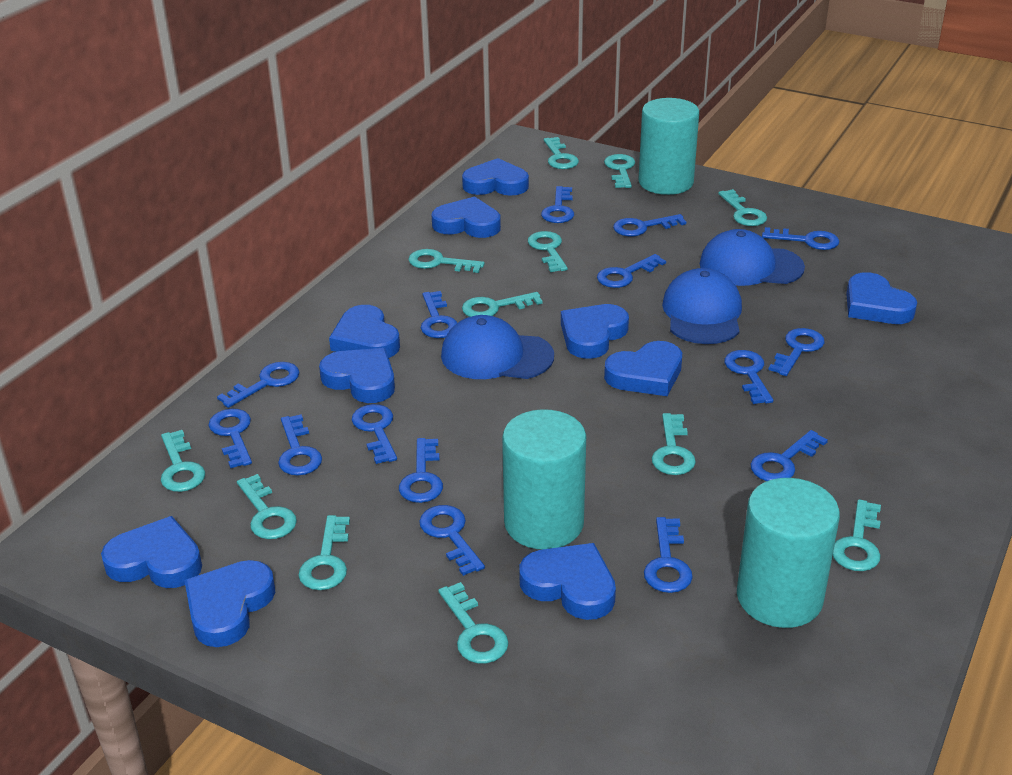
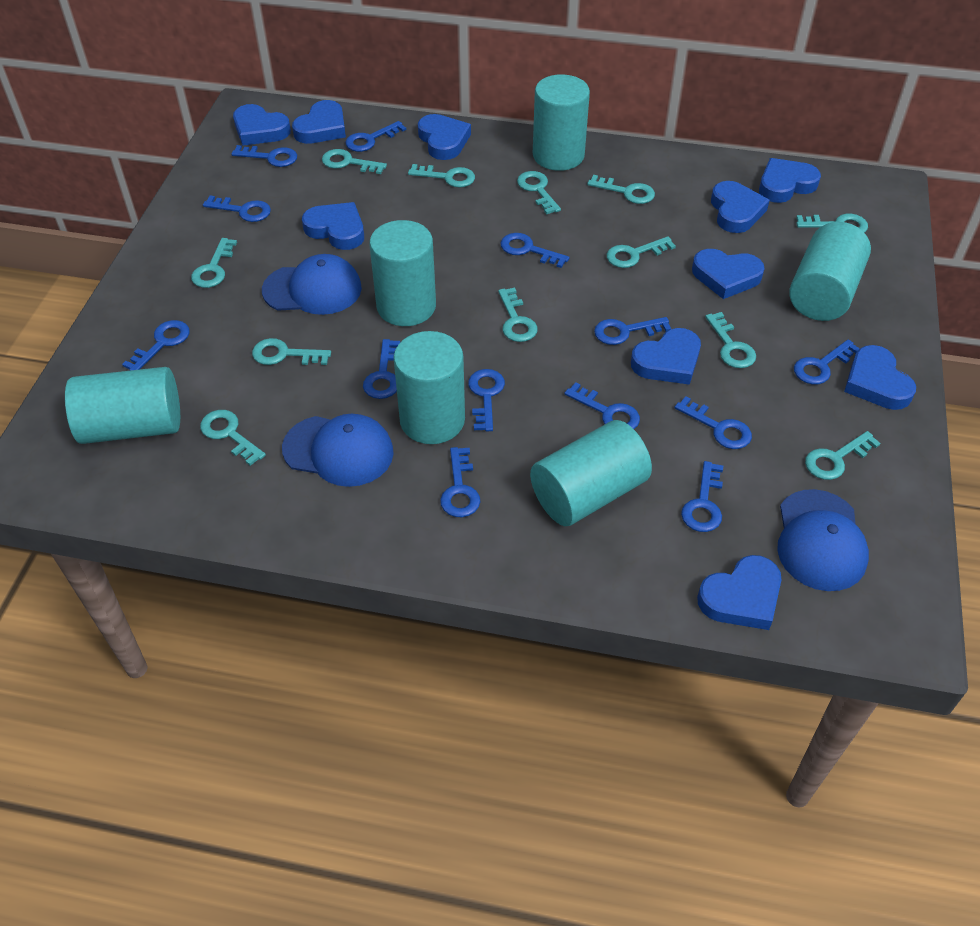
blue key: [208,409,252,468] [217,362,299,408] [278,414,322,476] [352,404,397,464] [399,438,443,503] [419,505,485,576] [421,291,457,338] [541,186,574,223] [597,254,666,288] [613,214,686,237] [644,517,693,593] [725,350,773,404] [751,430,828,481] [762,227,839,250] [768,328,825,376] = 15 -> [122,320,190,371] [203,195,271,222] [231,145,297,167] [345,121,406,152] [363,339,400,399] [440,447,481,517] [468,369,505,431] [501,233,569,268] [564,382,640,429] [594,317,671,345] [674,396,752,449] [681,461,723,532] [794,339,860,384] = 13
turquoise cylinder: [502,409,586,549] [638,98,699,195] [737,478,840,628] = 3 -> [65,367,180,444] [369,220,436,326] [394,331,465,444] [530,420,652,526] [533,74,590,171] [789,222,871,321] = 6

